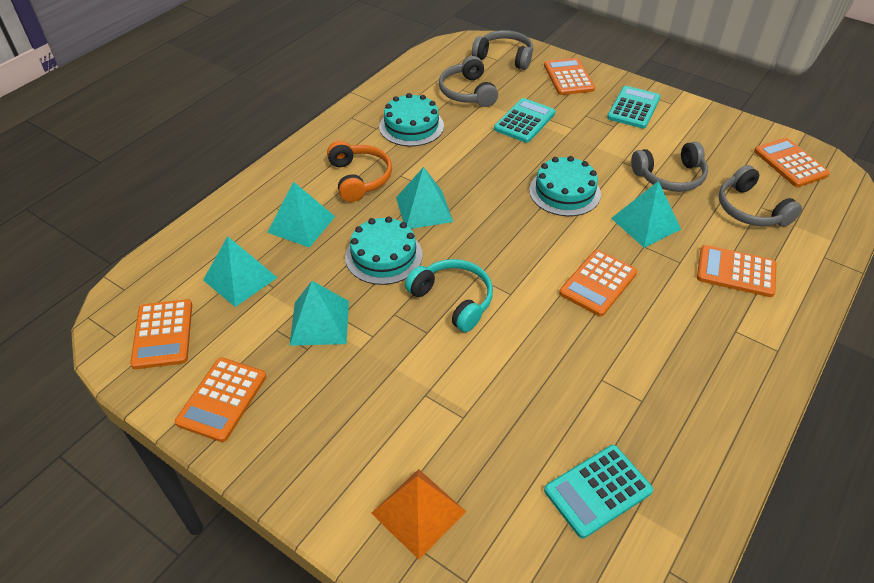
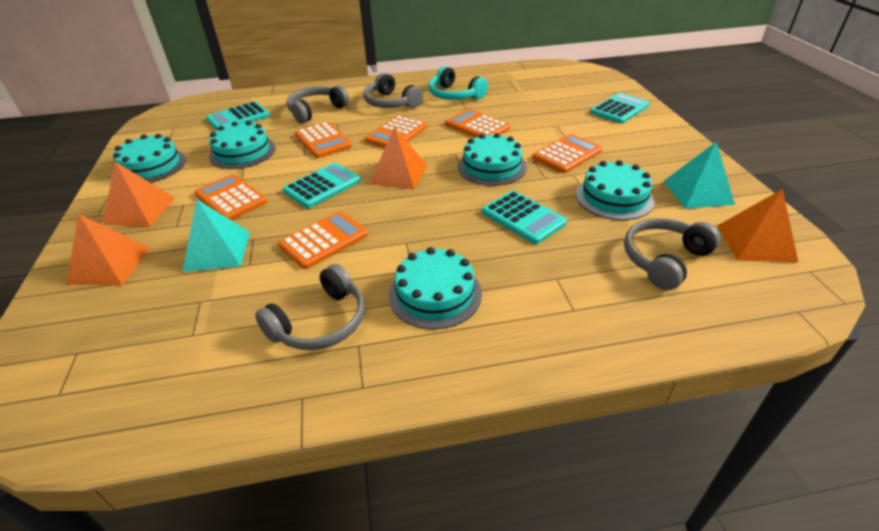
orange headphones: [327,141,392,202] = 1 -> none = 0
orange pyramid: [371,469,466,560] = 1 -> [66,214,150,286] [102,162,175,227] [370,126,427,190] [718,189,798,262] = 4
turquoise cake: [345,217,423,285] [379,93,444,146] [529,156,601,216] = 3 -> [113,134,186,183] [209,121,276,169] [389,247,482,329] [458,133,527,186] [576,160,654,220] = 5
turquoise calculator: [494,98,555,143] [544,445,653,538] [607,86,660,129] = 3 -> [206,101,270,130] [283,163,361,208] [482,191,567,244] [590,93,649,124] = 4
turquoise pyramid: [203,236,278,307] [267,181,335,248] [289,281,349,346] [396,167,453,229] [611,181,681,248] = 5 -> [182,200,250,272] [663,142,735,209] = 2

